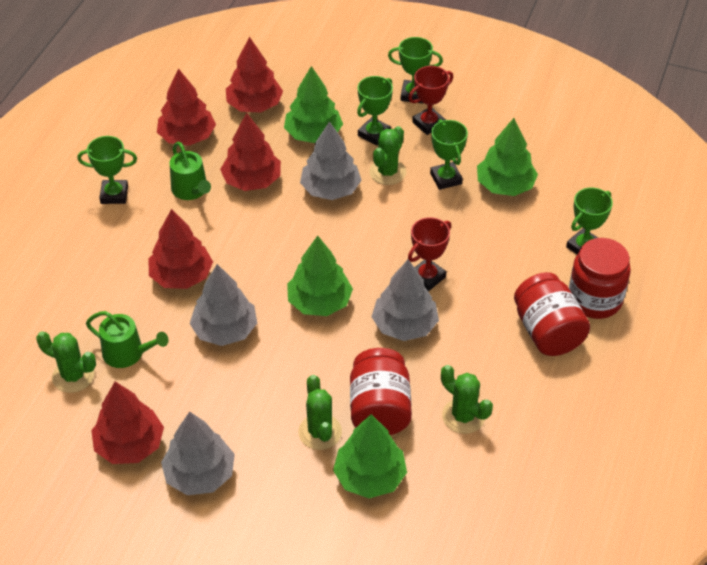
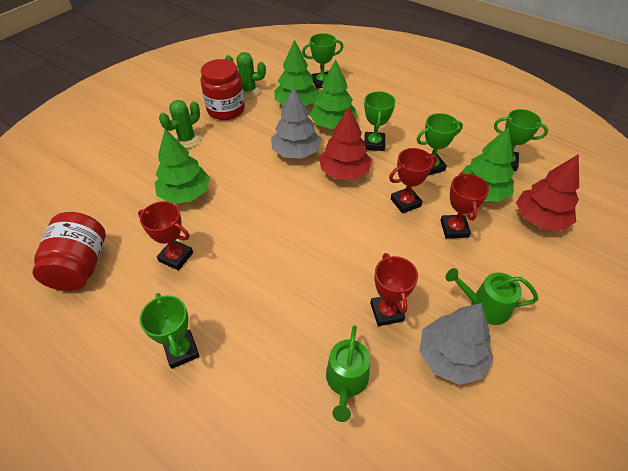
green cactus: [36,331,96,393] [298,375,342,450] [369,126,406,185] [441,365,493,434] = 4 -> [159,100,202,149] [225,52,266,98] = 2
grey tree: [161,412,235,495] [190,264,257,346] [300,121,362,200] [372,260,439,341] = 4 -> [271,87,321,158] [419,303,494,385] = 2
red jar: [350,348,412,435] [514,272,590,356] [569,238,631,319] = 3 -> [32,212,106,291] [200,59,245,120] = 2
red tree: [91,382,164,464] [149,209,213,289] [157,68,216,146] [220,112,281,191] [226,37,283,113] = 5 -> [319,107,372,180] [516,154,579,231] = 2
red trophy: [408,66,453,135] [408,217,451,291] = 2 -> [138,201,193,270] [370,253,418,326] [389,148,437,214] [440,172,489,238] = 4

